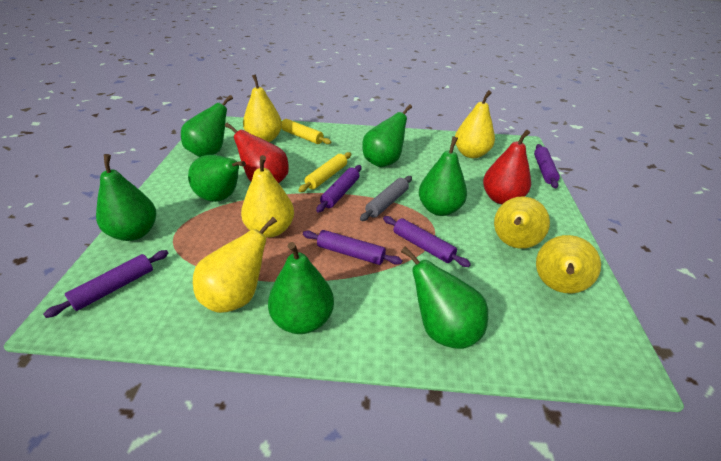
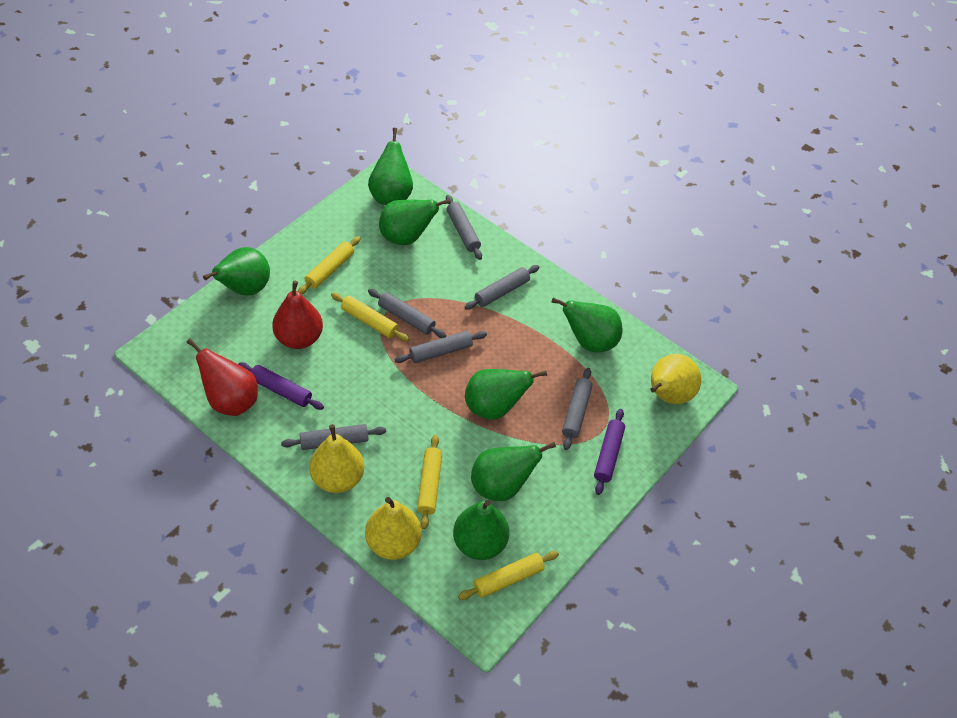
grey rolling pin: [360,176,412,221] = 1 -> [281,424,386,450] [368,289,446,338] [394,331,487,363] [446,195,482,260] [465,265,540,310] [562,368,593,450] = 6
purple rolling pin: [43,250,168,318] [303,230,402,265] [316,165,362,213] [383,216,471,267] [534,144,560,188] = 5 -> [238,362,324,410] [594,409,625,495] = 2
yellow pear: [193,217,277,313] [241,155,294,238] [243,74,282,142] [455,90,495,158] [494,197,550,249] [536,235,601,293] = 6 -> [309,424,364,493] [365,497,422,560] [650,354,701,404] = 3
yellow rolling pin: [281,119,331,144] [298,152,351,192] = 2 -> [298,236,361,294] [331,293,409,342] [417,435,442,529] [458,551,559,600] = 4

